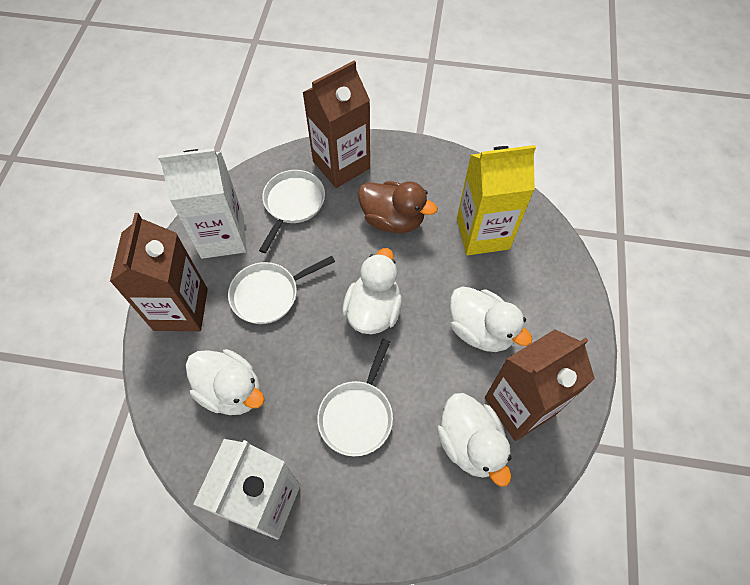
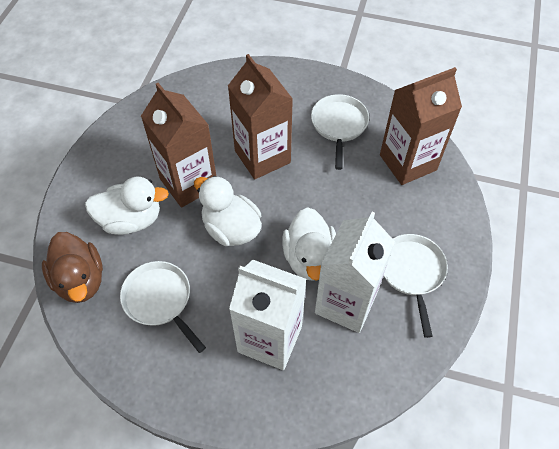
white duck: [186,349,265,415] [342,248,402,334] [437,393,511,487] [450,287,532,352] = 4 -> [85,177,169,235] [194,176,262,246] [282,207,336,281] = 3
yellow carton: [457,145,536,255] = 1 -> none = 0

